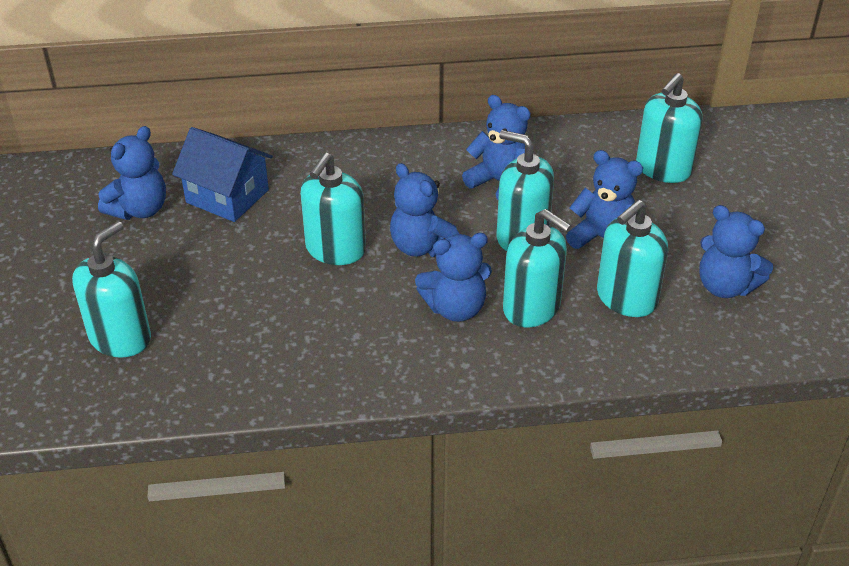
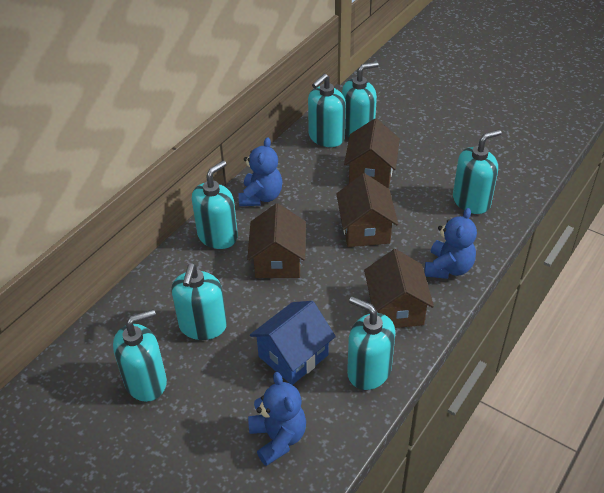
blue teddy bear: [98,126,166,220] [390,163,459,257] [415,233,492,322] [462,95,531,199] [566,150,643,249] [699,205,773,298] = 6 -> [239,137,283,206] [248,372,306,466] [424,208,477,279] = 3
brown house: none = 0 -> [247,203,306,278] [336,173,398,247] [344,118,400,188] [364,249,434,328] = 4
turquoise soap dispenser: [72,221,151,358] [300,153,366,265] [496,130,554,251] [503,209,571,327] [597,200,668,317] [636,73,703,183] = 6 -> [113,309,167,402] [171,263,227,340] [192,160,238,249] [308,74,346,147] [342,62,379,137] [347,297,395,390] [453,129,502,214] = 7

